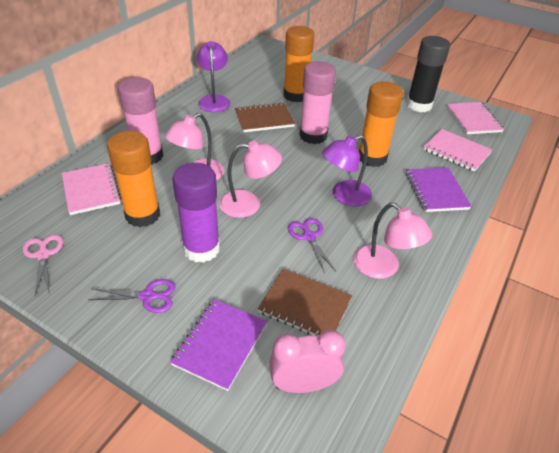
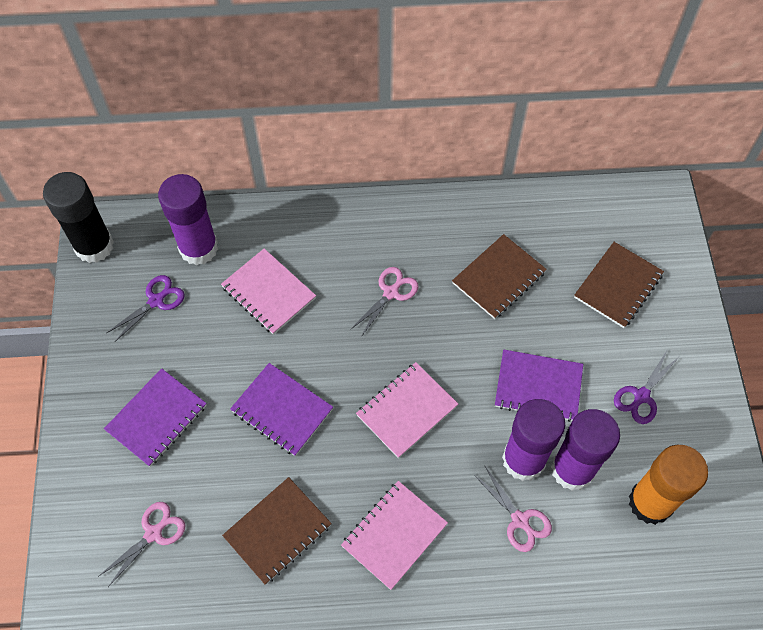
brown notebook: [235,102,295,132] [258,268,352,336] = 2 -> [222,477,332,585] [452,234,547,319] [574,242,664,328] = 3
orange glue stick: [107,131,160,227] [283,26,314,102] [359,81,403,167] = 3 -> [629,445,708,525] = 1
pink clock: [269,330,346,393] = 1 -> none = 0
pink glue stick: [118,77,163,165] [299,61,336,144] = 2 -> none = 0
pink lamp: [165,113,225,181] [219,141,282,218] [354,203,432,279] = 3 -> none = 0
pink scissors: [23,235,63,295] = 1 -> [98,502,185,587] [350,267,419,337] [474,467,552,552] = 3
purple glue stick: [172,163,220,263] = 1 -> [158,174,218,265] [502,399,565,481] [551,409,620,491] = 3
purple lamp: [197,41,230,112] [322,135,372,207] = 2 -> none = 0
purple notebook: [170,299,267,391] [406,167,472,212] = 2 -> [104,368,207,467] [230,363,333,456] [495,349,583,422] = 3

